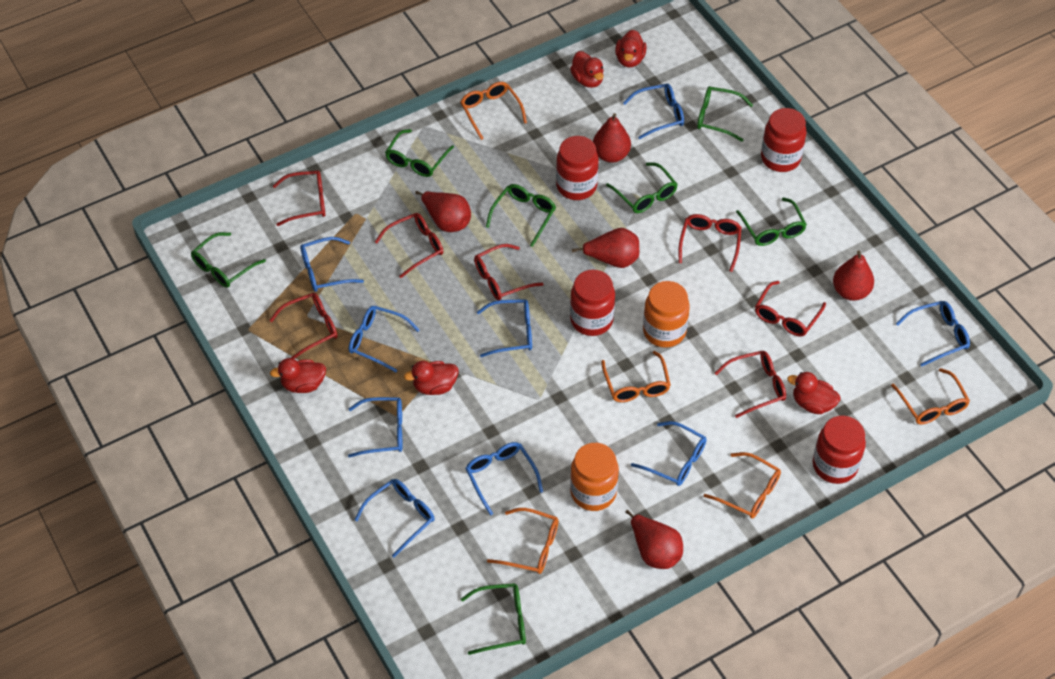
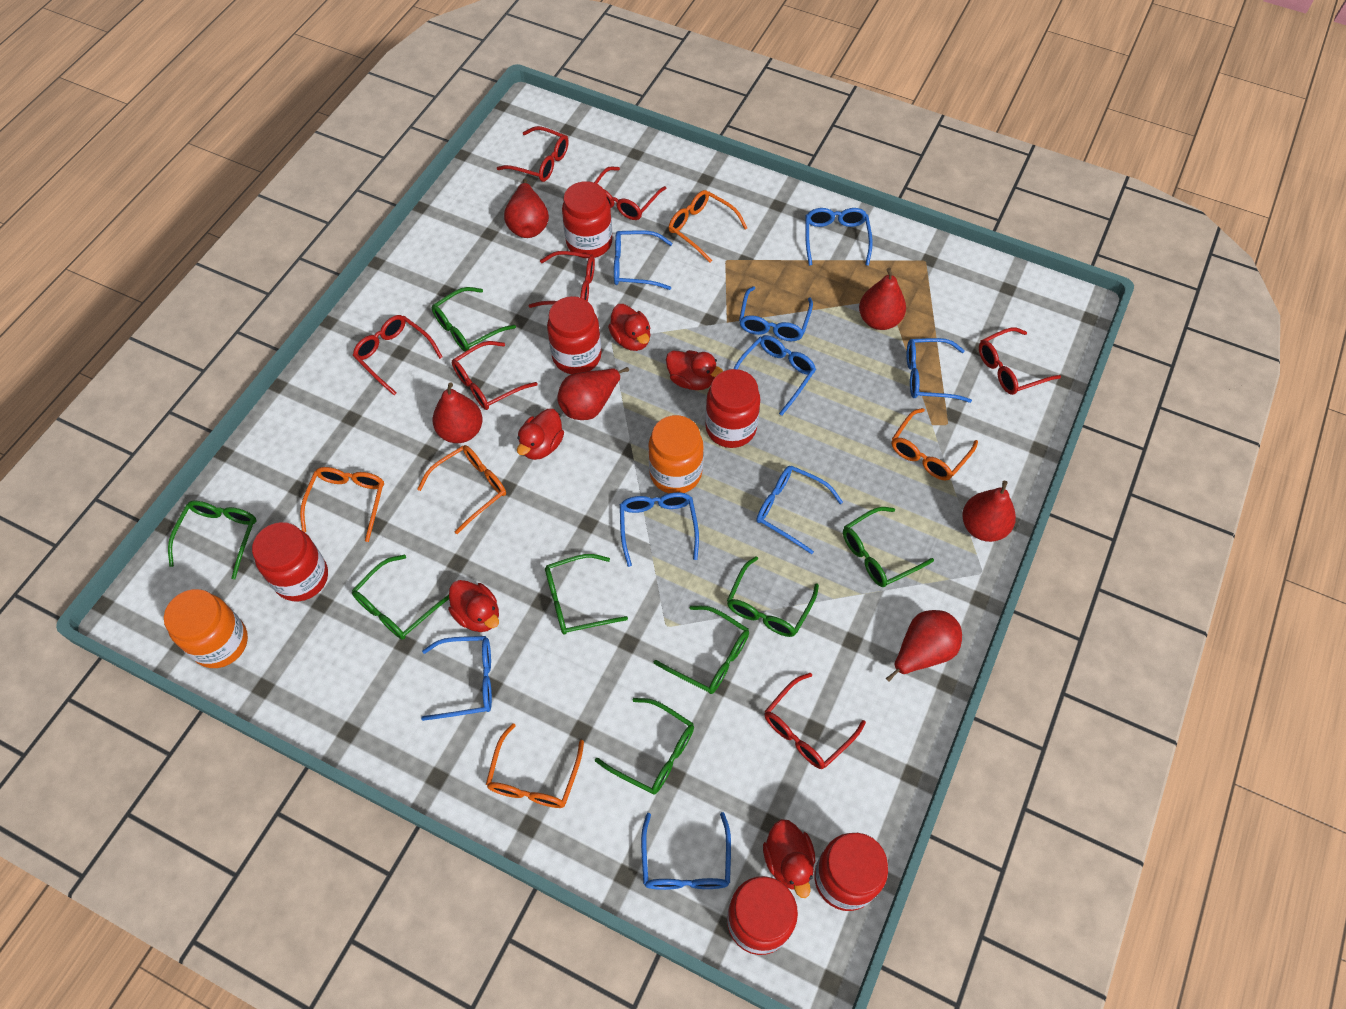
green glasses: [191,232,266,288] [385,129,454,177] [461,583,526,655] [486,184,556,247] [606,162,678,213] [697,86,753,142] [736,197,807,246] = 7 -> [168,501,257,579] [352,555,449,639] [432,287,516,352] [545,554,628,634] [595,698,694,795] [654,606,749,694] [727,556,819,637] [843,507,934,587] = 8
red jar: [556,136,598,200] [570,270,615,336] [761,108,807,172] [813,416,866,484] = 4 -> [252,522,328,601] [547,296,602,374] [562,181,613,258] [705,369,760,448] [727,876,798,955] [814,833,888,911] = 6
red pear: [415,191,471,232] [572,228,639,268] [593,113,631,163] [625,510,683,569] [833,250,874,301] = 5 -> [433,382,483,443] [504,179,549,238] [557,367,629,420] [859,268,906,330] [886,610,962,682] [962,481,1016,542] = 6

